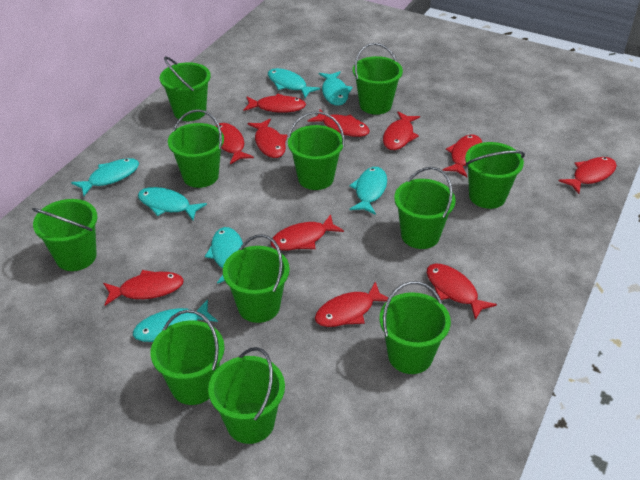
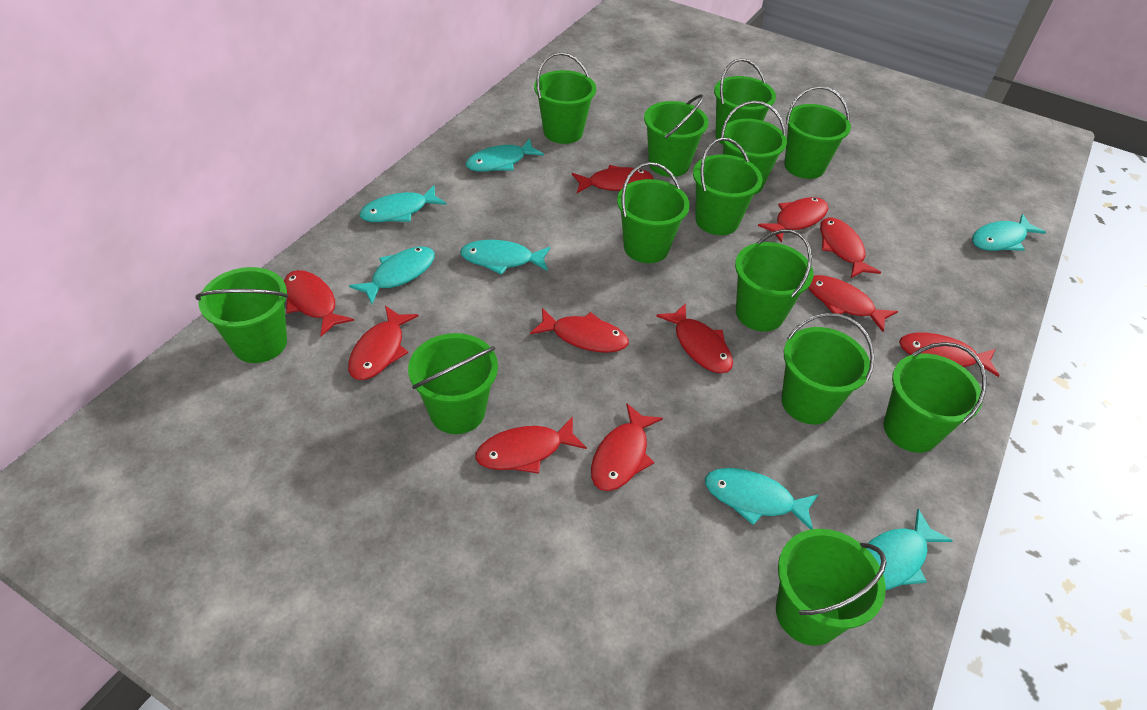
green bucket: [32,199,98,271] [150,310,225,405] [160,57,211,121] [168,109,224,188] [208,347,285,444] [223,234,290,323] [288,111,345,190] [353,43,403,115] [380,281,451,374] [394,167,456,249] [465,142,525,209] = 11 -> [195,267,288,363] [408,333,498,434] [534,52,596,144] [617,162,690,263] [644,94,709,177] [693,138,763,235] [714,58,776,145] [721,101,787,195] [735,229,813,331] [776,529,887,646] [781,313,875,424] [784,86,851,179] [884,342,987,453] = 13

